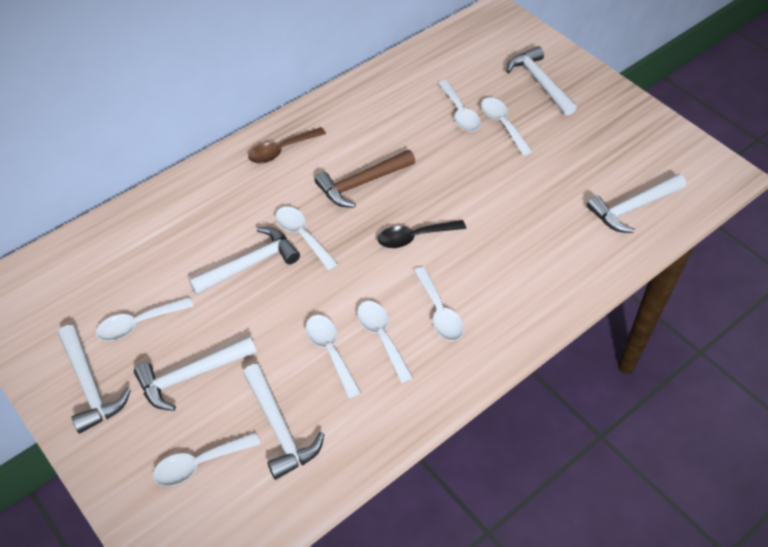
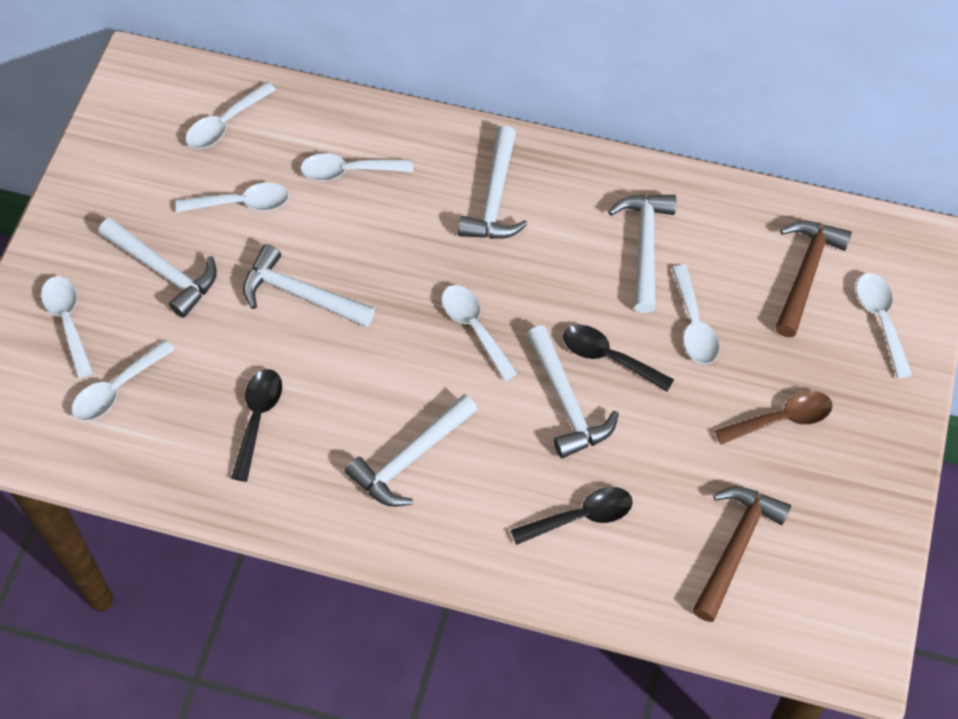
black spoon: [378,220,466,248] = 1 -> [231,369,282,482] [511,487,633,545] [563,325,674,392] = 3
brown hammer: [315,150,415,208] = 1 -> [693,487,791,622] [775,221,852,337] = 2

